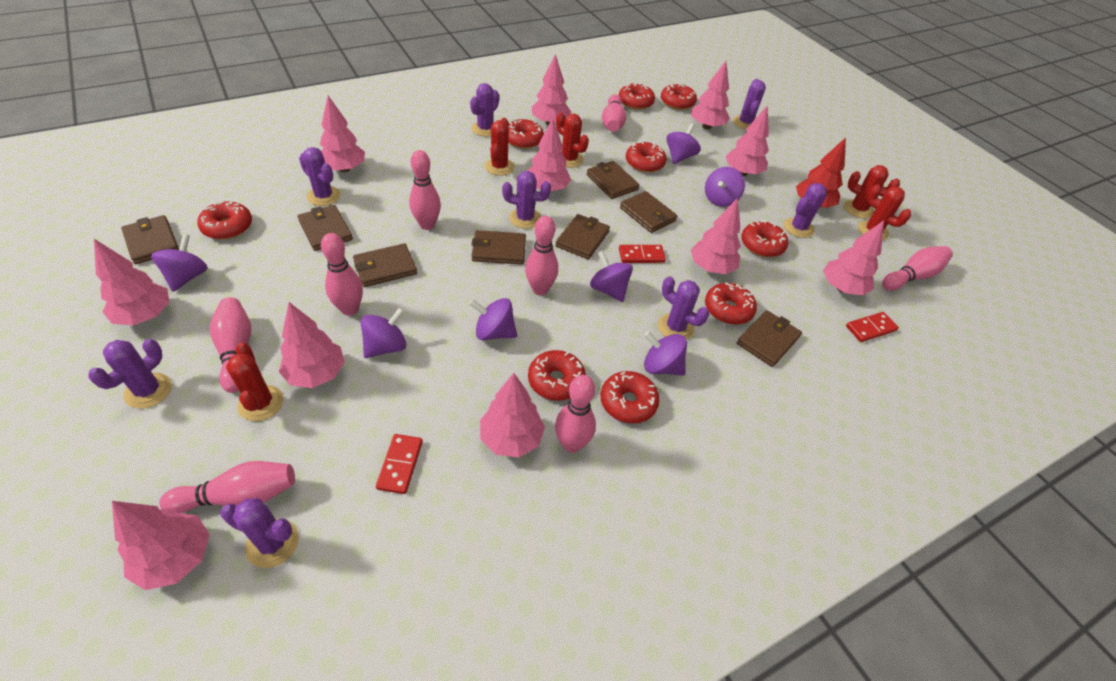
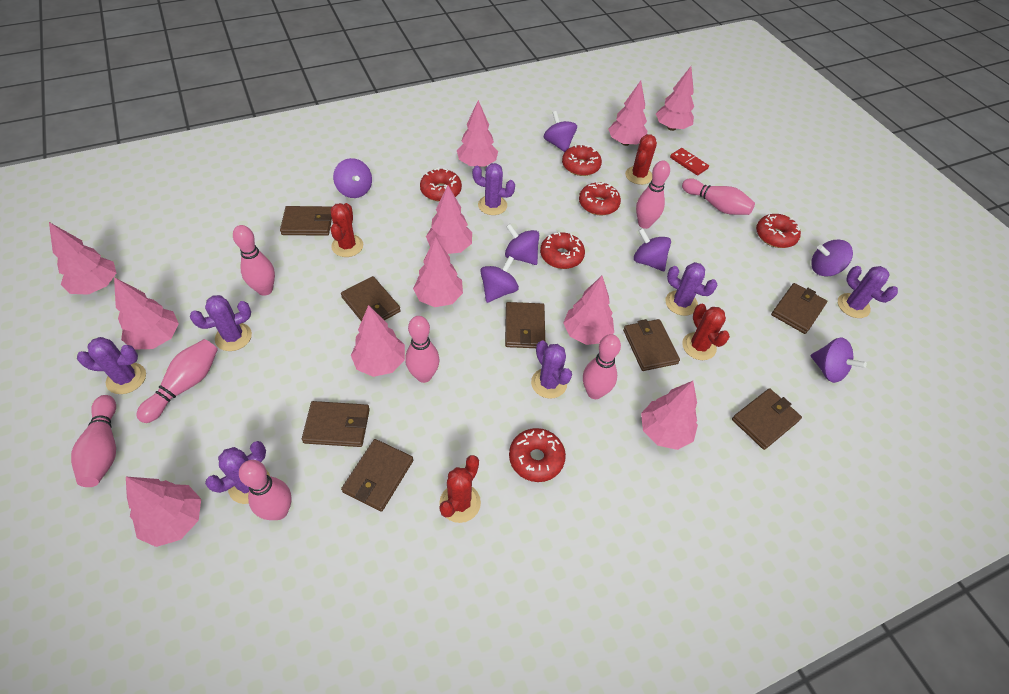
purple cactus: [88,339,172,409] [220,498,299,568] [299,147,340,206] [470,83,499,136] [502,171,551,229] [658,276,709,340] [733,79,766,129] [784,183,827,238] = 8 -> [77,337,146,394] [190,295,252,351] [205,441,270,504] [472,163,515,215] [531,340,572,399] [665,262,718,316] [838,266,898,318] = 7
red cactus: [226,342,284,421] [485,118,514,176] [556,113,589,168] [844,165,900,218] [858,184,911,241] = 5 -> [330,203,363,257] [439,455,481,523] [625,134,657,185] [682,304,730,360] = 4
red domino: [376,434,423,494] [619,245,666,263] [846,312,899,342] = 3 -> [670,148,709,175] = 1
red donut: [197,201,252,240] [508,119,544,149] [528,350,586,401] [601,371,660,424] [619,82,655,110] [626,141,667,173] [661,83,697,110] [705,283,757,325] [741,220,788,257] = 9 -> [420,168,462,202] [509,428,566,482] [540,232,585,269] [562,145,602,176] [579,182,621,215] [756,214,801,248] = 6
red tree: [796,137,846,208] = 1 -> none = 0

